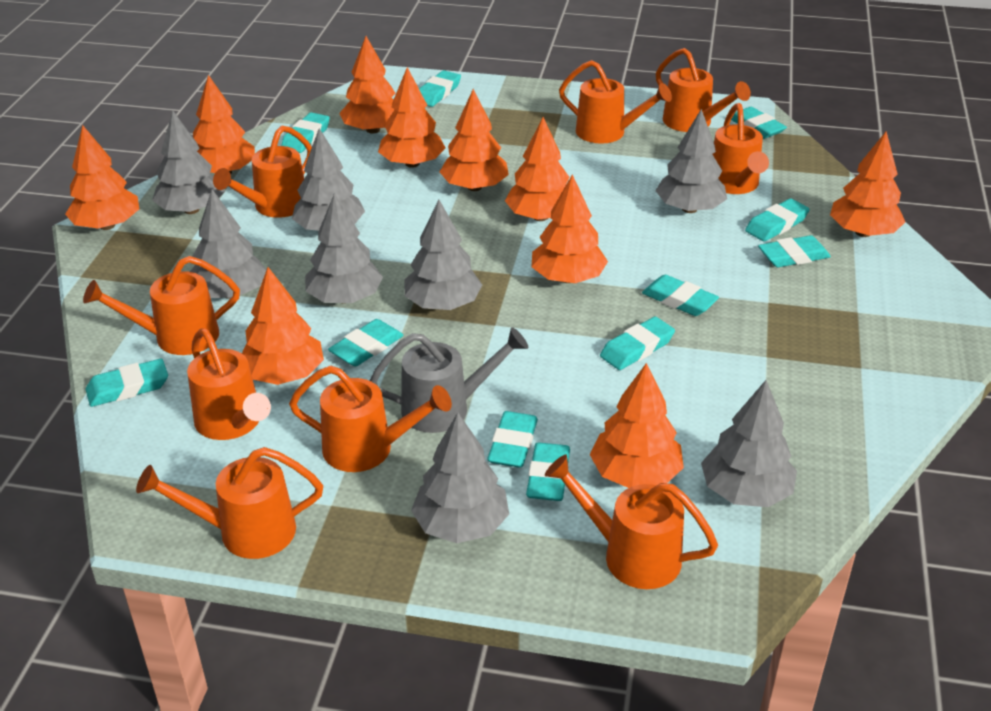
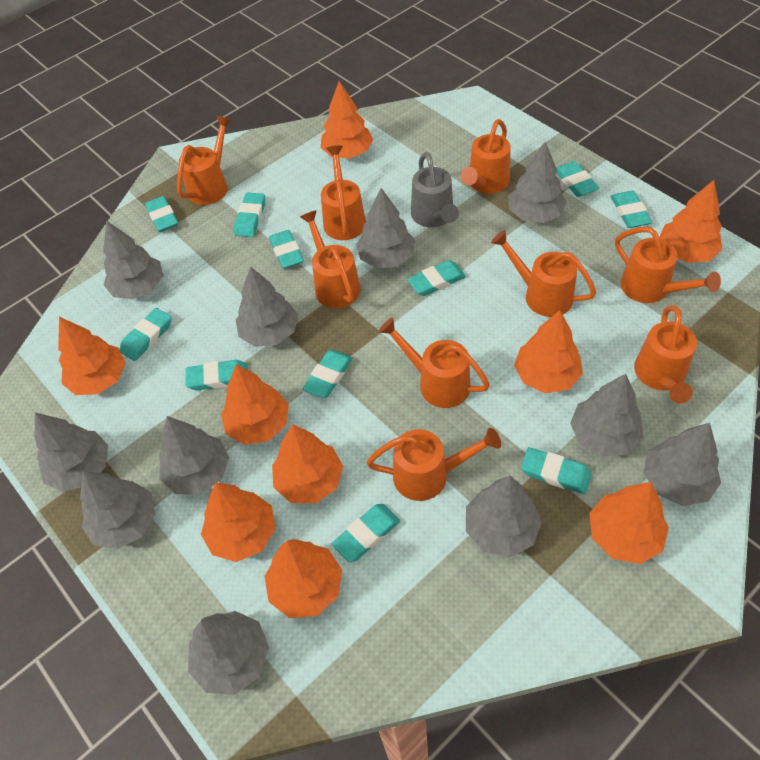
grey tree: [152,110,225,214] [190,189,266,299] [292,128,365,231] [305,194,383,304] [404,200,482,310] [411,413,509,543] [656,109,727,213] [701,380,797,507] = 8 -> [35,413,108,492] [80,471,155,549] [103,220,163,299] [159,416,229,494] [188,611,269,695] [236,266,298,347] [356,188,415,268] [466,476,542,557] [508,142,566,223] [570,374,643,457] [643,423,721,506] = 11
orange tree: [65,125,139,230] [193,75,255,174] [242,267,324,385] [339,36,395,134] [378,67,446,168] [440,89,509,191] [505,117,570,221] [532,174,608,283] [590,363,684,488] [830,132,905,237] = 10 -> [58,317,126,395] [201,483,276,562] [221,364,289,445] [265,539,342,618] [272,424,343,503] [320,81,373,159] [514,310,583,393] [589,482,669,564] [659,180,722,263] = 9

